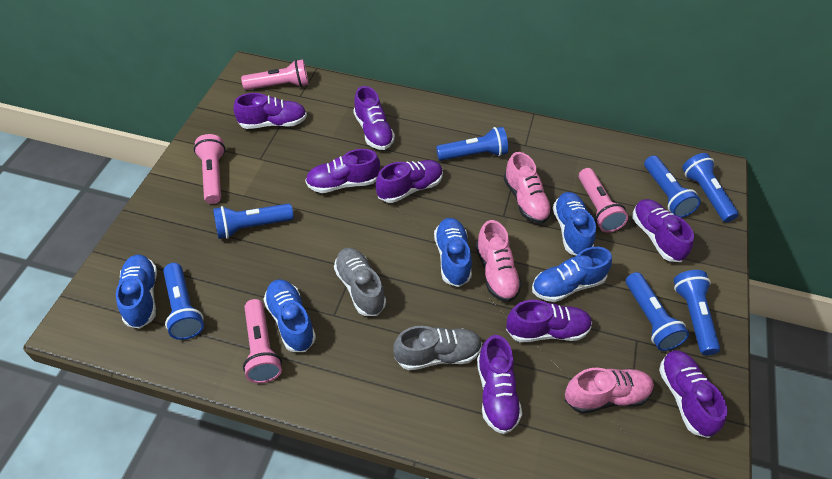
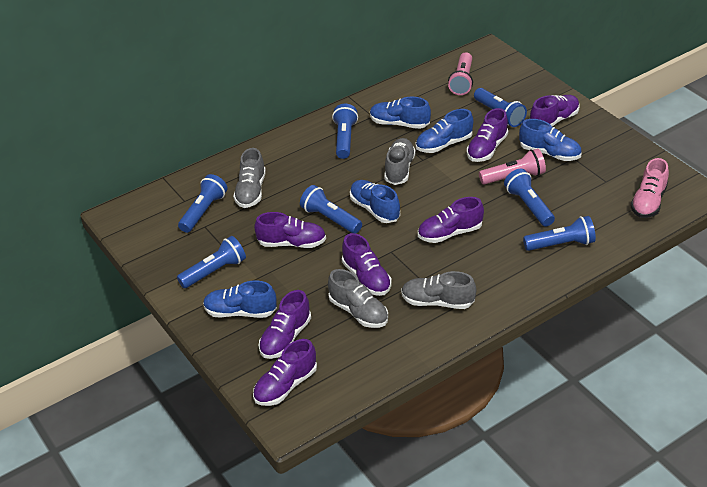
grey shoe: [334,248,386,316] [393,326,482,370] = 2 -> [233,148,266,208] [328,269,388,328] [384,138,416,185] [401,271,476,309] = 4
pink flashlight: [194,134,225,204] [241,59,309,90] [243,299,282,383] [579,168,628,233] = 4 -> [448,52,473,95] [479,149,546,185] = 2
pink shoe: [475,220,522,302] [504,152,552,224] [565,368,654,414] = 3 -> [630,158,669,218] = 1
purple shoe: [233,93,307,129] [305,149,380,193] [353,86,395,150] [376,160,443,203] [477,335,522,434] [506,300,592,342] [632,199,694,262] [659,350,727,438] = 8 -> [253,339,317,406] [254,212,326,248] [259,290,311,359] [342,233,391,296] [418,197,484,243] [467,108,508,162] [530,95,579,126] = 7

